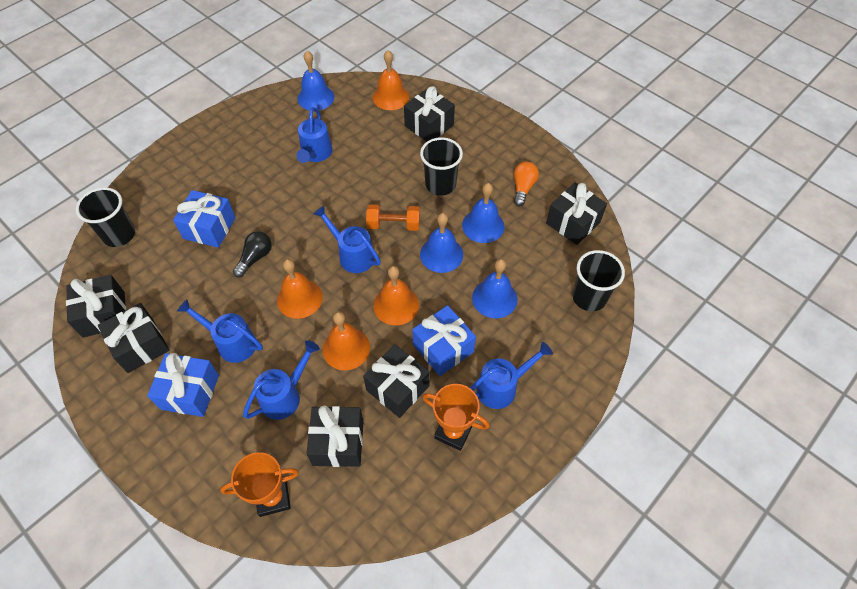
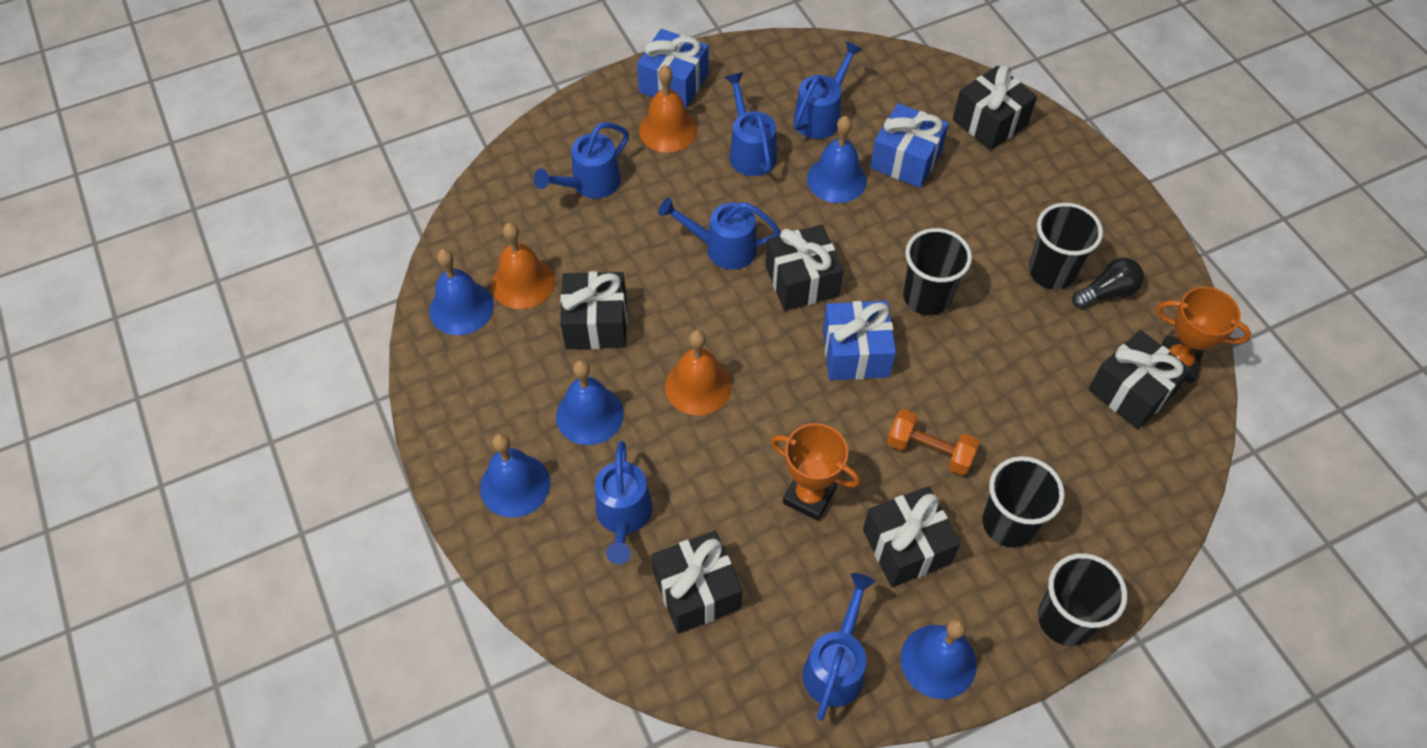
black cup: [76,187,135,247] [420,137,463,196] [572,250,625,312] = 3 -> [903,228,972,315] [982,456,1065,548] [1029,203,1103,289] [1038,553,1127,646] = 4
blue bell: [297,51,334,110] [420,213,463,273] [462,183,504,243] [472,259,517,318] = 4 -> [429,249,494,335] [480,433,550,518] [556,360,624,445] [807,116,867,203] [901,618,977,699] = 5
blue watering can: [177,299,263,363] [243,340,320,420] [296,107,333,163] [313,206,381,273] [470,342,553,409] = 5 -> [534,122,629,199] [595,441,653,564] [658,197,781,270] [725,72,777,176] [794,41,863,139] [803,573,875,721] = 6
orange bell: [277,259,323,319] [323,312,370,370] [373,50,409,110] [374,266,419,325] = 4 -> [491,223,555,309] [639,65,697,152] [665,330,732,416] = 3
orange light bulb: [514,162,539,207] = 1 -> none = 0

